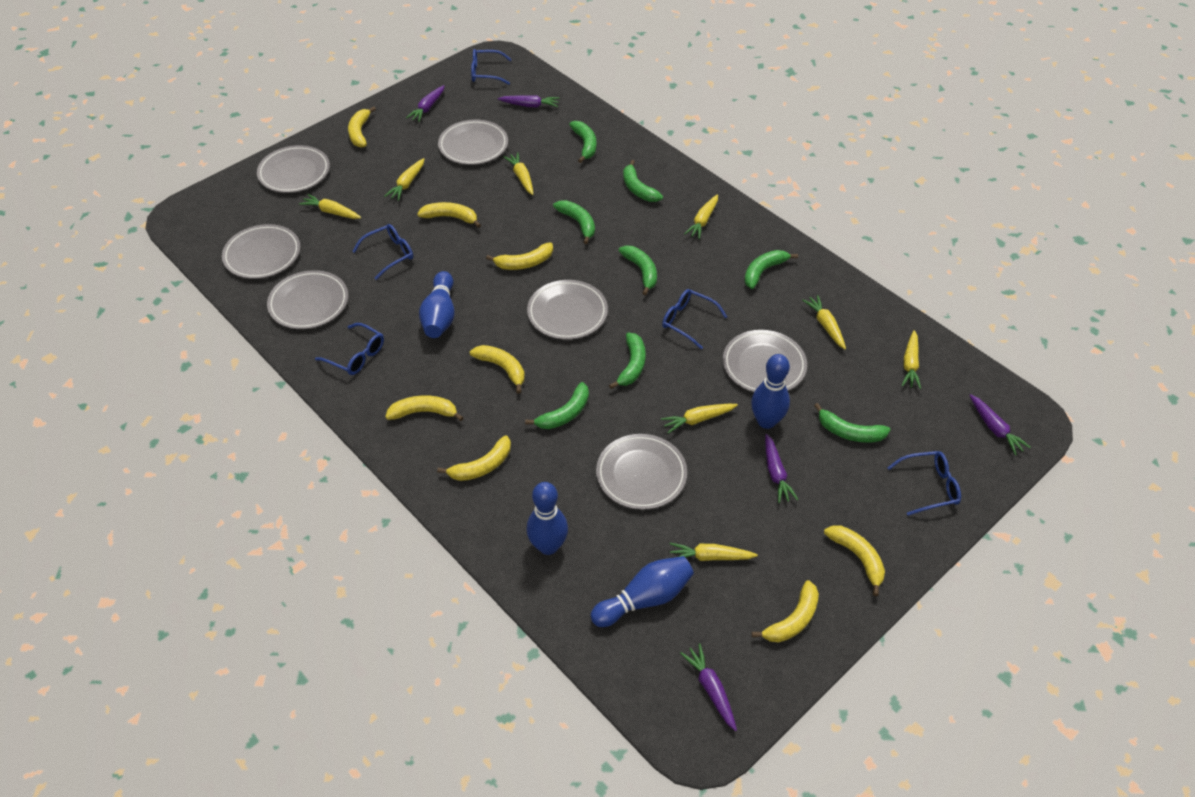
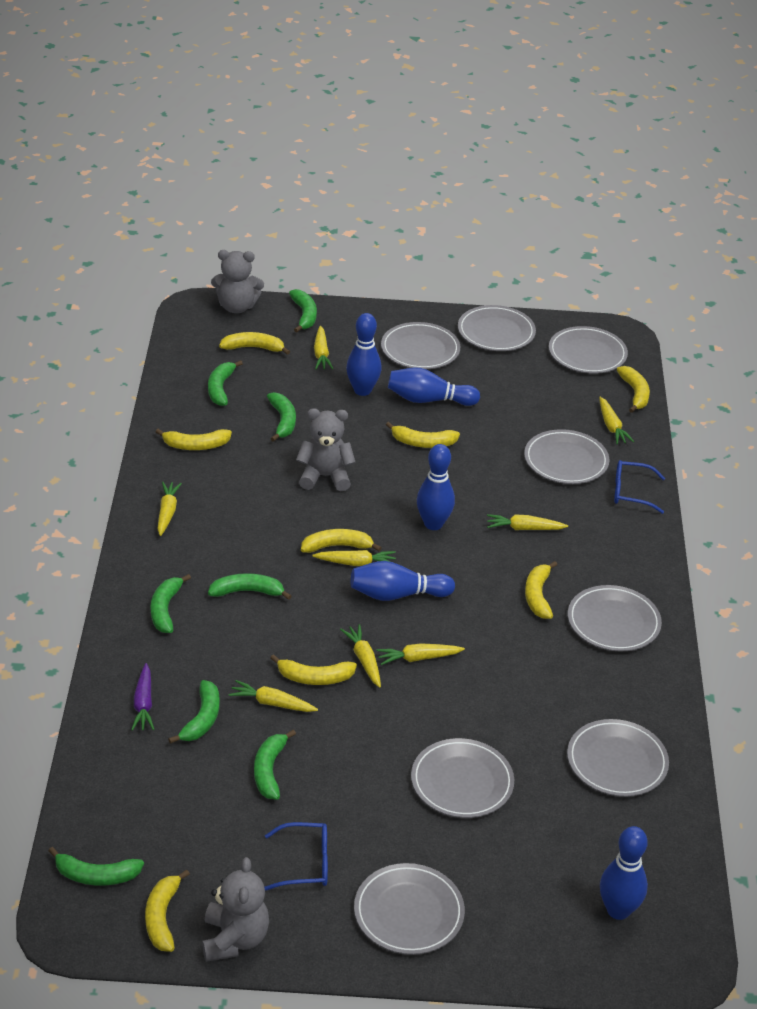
blue bowling pin: [419,271,455,338] [526,482,568,555] [591,556,694,627] [751,354,790,429] = 4 -> [346,313,382,396] [351,561,455,601] [388,368,480,406] [417,444,455,530] [600,826,648,920] = 5
blue glasses: [315,323,384,375] [352,224,413,280] [471,49,512,85] [662,289,727,349] [887,451,961,516] = 5 -> [264,822,328,891] [614,460,665,514] = 2
grey plate: [222,224,300,279] [257,145,330,193] [267,270,348,329] [438,120,508,165] [527,280,608,340] [596,434,687,510] [723,330,807,392] = 7 -> [354,863,465,955] [381,322,460,369] [411,738,514,818] [458,305,536,351] [524,429,609,484] [549,326,628,374] [567,719,669,797] [568,585,662,651] = 8
grey teddy bear: none = 0 -> [202,857,269,962] [211,250,264,313] [296,408,356,491] = 3
purple carrot: [406,85,444,122] [498,95,559,107] [680,644,737,731] [765,434,799,503] [970,394,1031,455] = 5 -> [131,663,155,731] = 1

